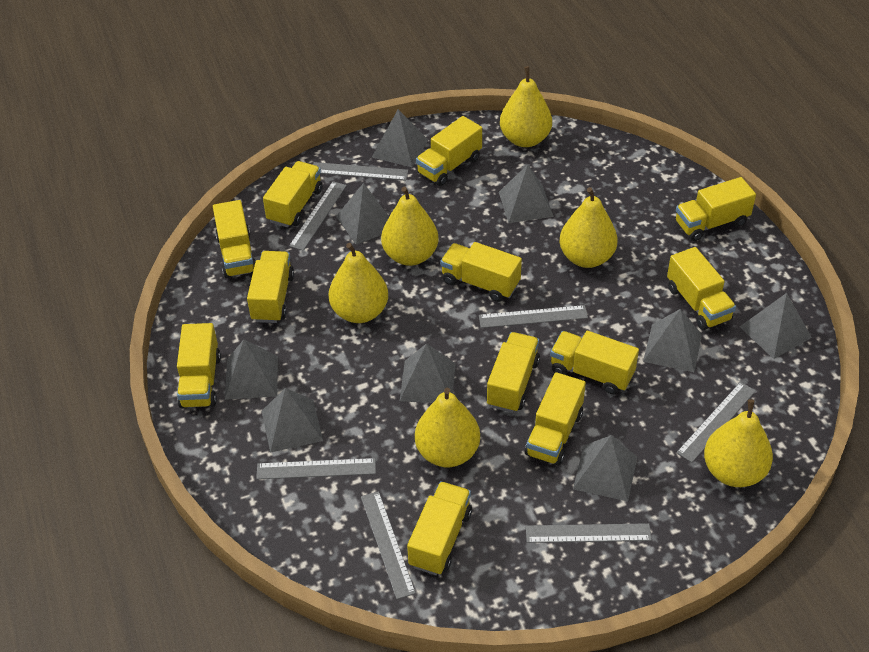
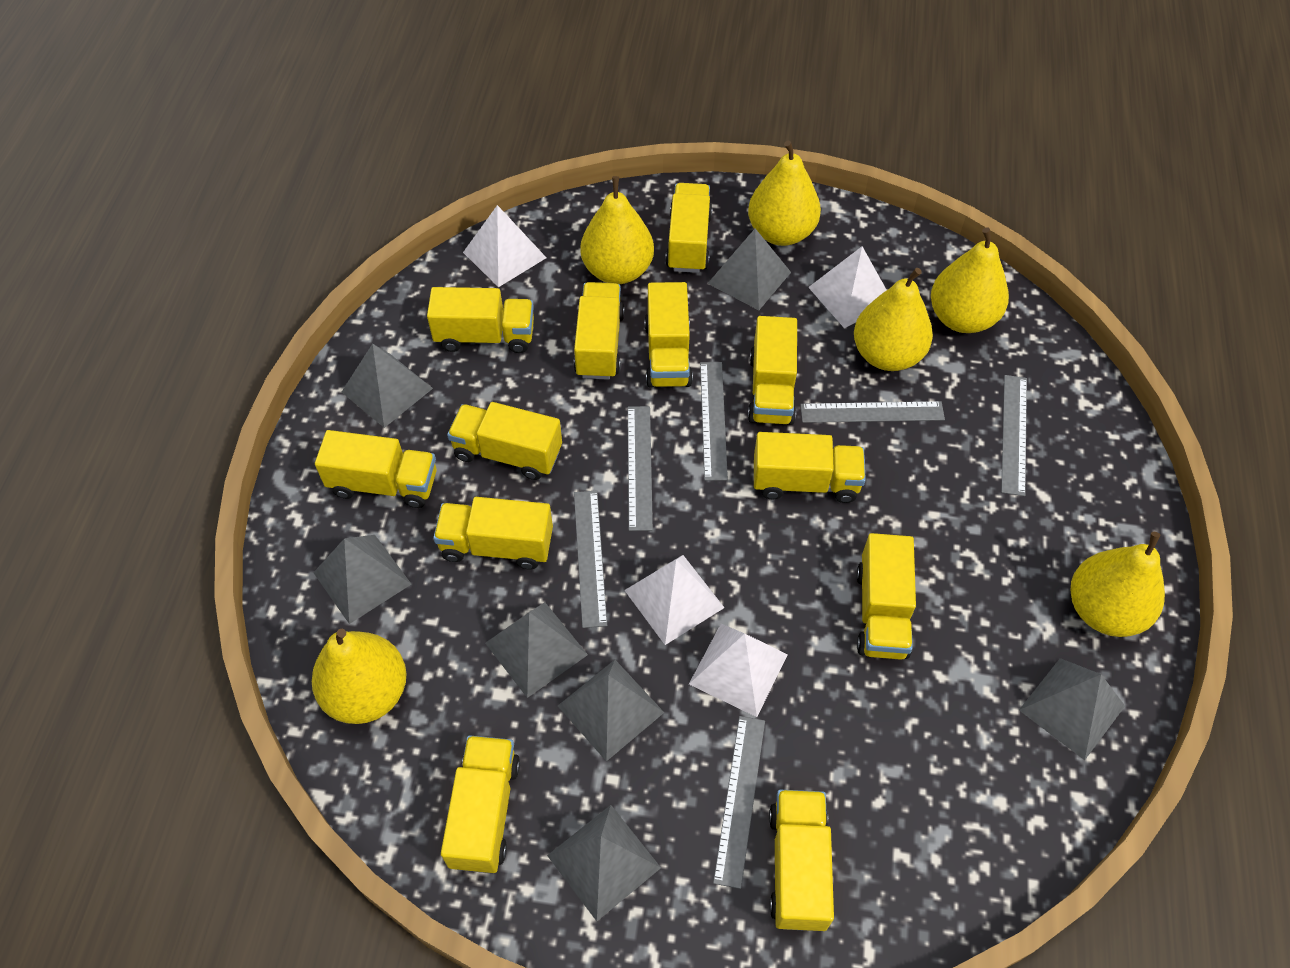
grey pyramid: [225,339,278,400] [262,388,323,453] [336,183,389,245] [372,109,428,167] [400,343,456,403] [499,165,554,223] [573,435,637,501] [643,309,702,372] [740,293,812,359] = 9 -> [313,535,411,624] [342,343,433,428] [485,602,588,698] [547,805,661,921] [558,660,665,762] [707,229,791,310] [1019,658,1125,760] = 7
grey ruler: [256,458,376,479] [289,181,347,251] [313,162,408,181] [361,491,416,599] [479,305,588,328] [526,523,652,543] [676,382,756,463] = 7 -> [574,490,607,628] [628,406,653,531] [700,362,728,481] [713,716,765,889] [800,401,945,423] [1001,375,1027,496] = 6
white pyramid: none = 0 -> [463,205,546,287] [624,555,725,645] [689,624,788,717] [808,246,887,328] = 4

